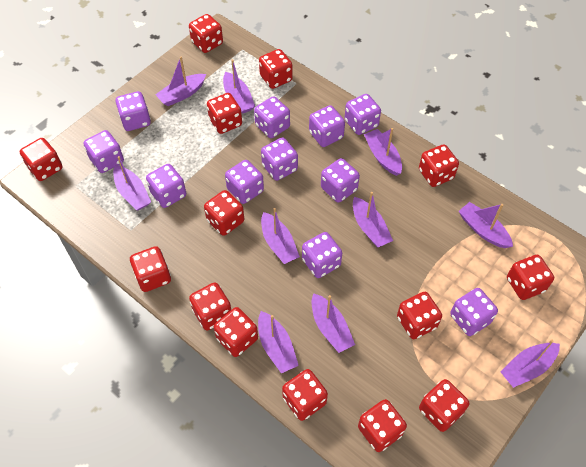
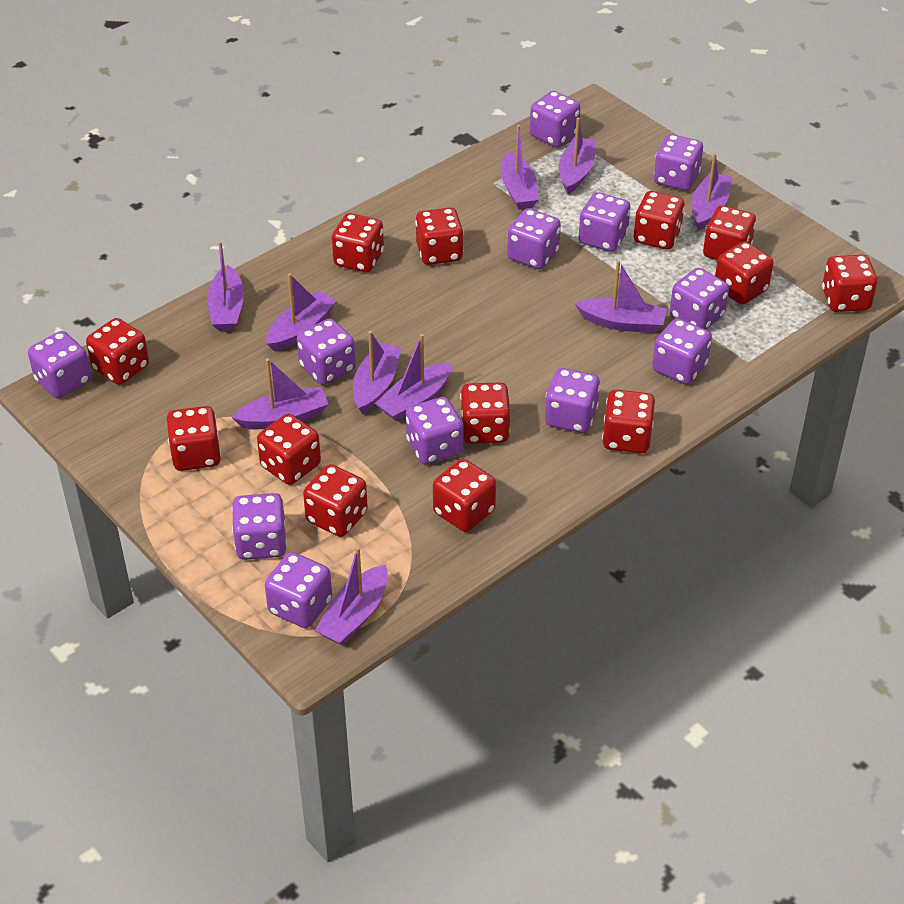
purple dice: [83,130,124,173] [115,91,151,131] [146,164,186,208] [225,160,264,204] [254,96,290,138] [261,138,298,181] [302,232,342,278] [309,105,345,147] [321,158,360,203] [345,94,381,135] [450,288,498,336] = 11 -> [28,331,91,398] [232,493,287,560] [265,552,332,628] [297,318,356,385] [406,397,463,465] [507,208,561,269] [530,91,581,147] [545,368,600,433] [579,192,630,252] [652,318,712,385] [654,134,703,191] [670,268,729,330] = 12
red dice: [19,138,63,181] [130,246,171,292] [189,14,223,53] [189,282,231,331] [204,190,244,236] [207,93,242,134] [214,307,258,357] [259,49,292,89] [282,369,328,421] [358,399,407,452] [397,292,442,339] [419,144,459,187] [419,379,469,432] [507,255,554,300] = 14 -> [86,318,149,385] [167,406,221,471] [257,414,321,485] [303,464,368,537] [332,213,384,272] [415,208,464,265] [433,459,496,532] [460,382,510,444] [602,390,655,453] [634,191,685,250] [703,205,756,260] [715,241,773,305] [822,255,877,312] = 13

